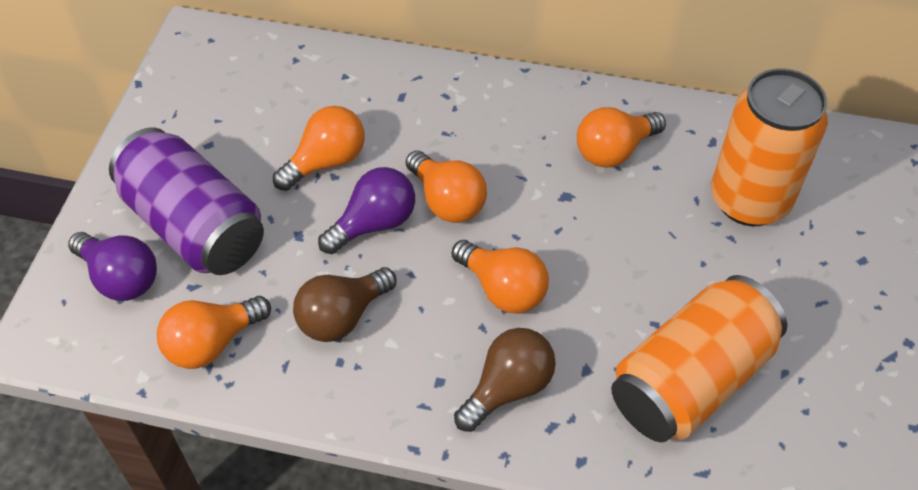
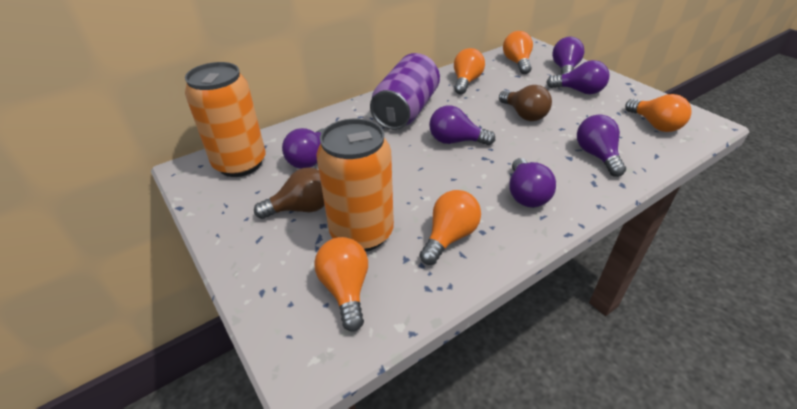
purple light bulb: [68,232,157,301] [318,167,415,254] = 2 -> [282,128,325,169] [429,106,495,145] [509,158,556,208] [546,60,610,94] [552,37,584,75] [577,115,626,177] = 6

